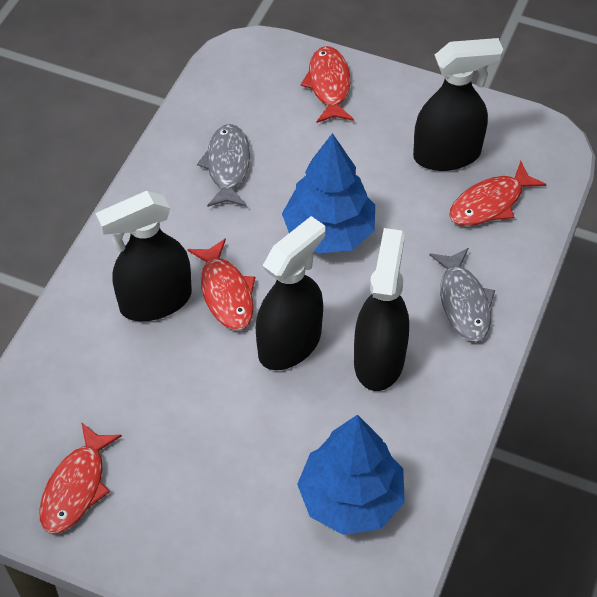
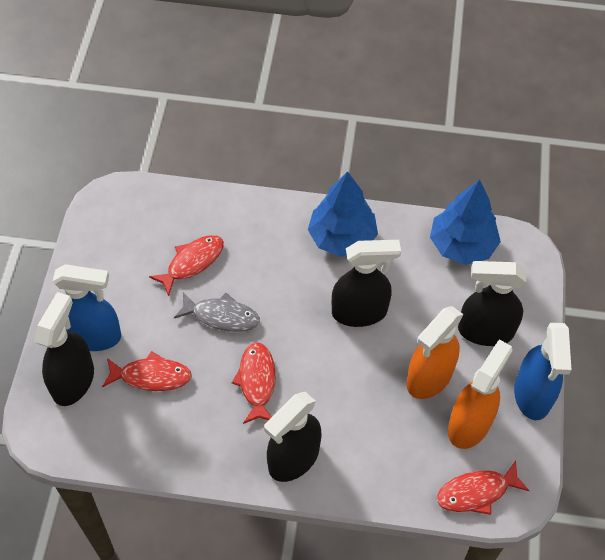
blue spray bottle: none = 0 -> [53,264,121,351] [514,323,572,420] = 2
grey fish: [197,124,250,207] [429,248,495,342] = 2 -> [174,292,260,332] = 1
orange spray bottle: none = 0 -> [406,306,463,399] [448,339,513,449] = 2

